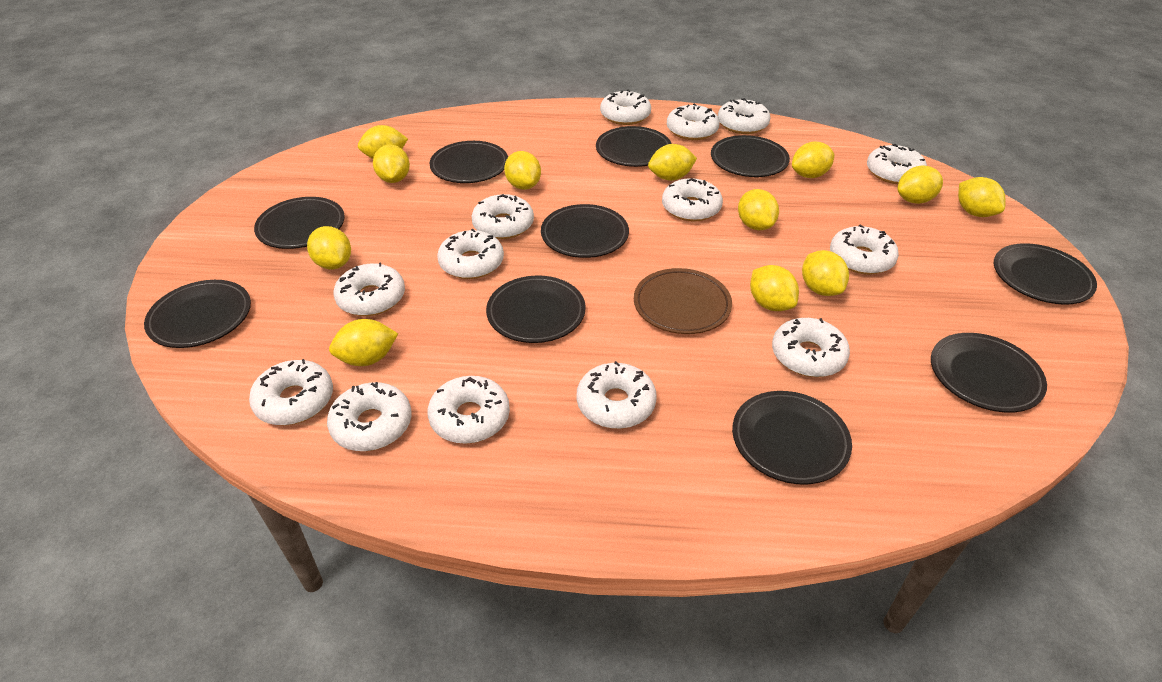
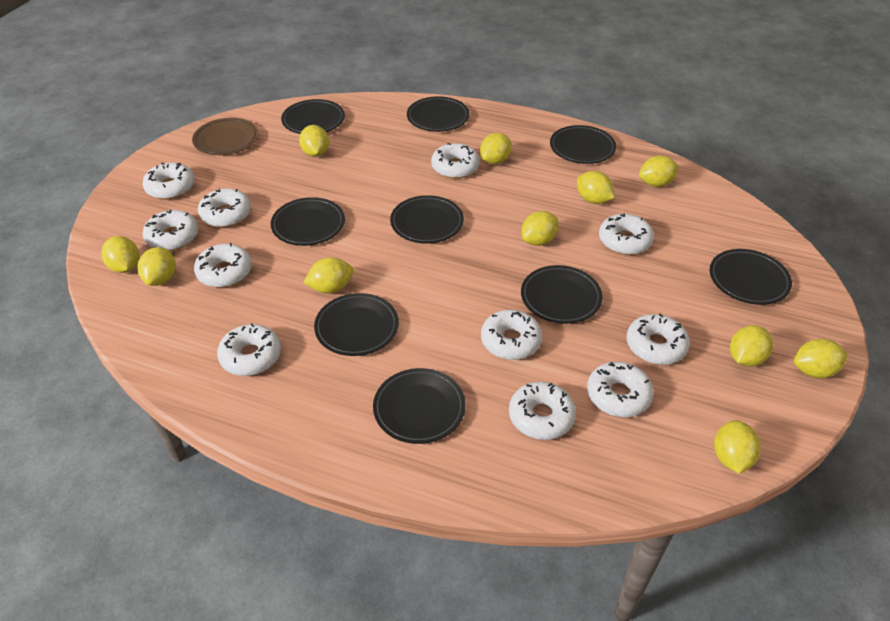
black plate: [144,280,251,348] [254,197,345,249] [429,141,508,183] [486,275,586,343] [541,204,629,258] [596,126,672,167] [711,135,790,177] [732,391,852,485] [931,333,1047,413] [994,243,1097,305] = 10 -> [271,197,345,246] [281,99,345,134] [314,293,399,356] [373,368,466,444] [390,195,464,243] [407,96,469,132] [521,265,603,324] [550,125,616,164] [710,249,792,305] = 9
white donut: [249,359,333,425] [327,382,412,451] [334,262,405,316] [428,376,510,444] [437,229,504,279] [472,194,534,239] [577,361,657,429] [600,90,651,125] [662,178,723,222] [667,103,720,140] [718,98,770,134] [772,318,850,377] [830,225,899,275] [867,144,927,184] = 14 -> [142,163,195,199] [143,210,198,251] [194,243,252,287] [198,188,251,227] [217,323,281,376] [431,143,480,179] [481,310,542,360] [509,382,576,440] [587,361,654,417] [599,213,654,255] [626,313,690,365] = 11
yellow lemon: [307,226,351,269] [329,319,398,366] [358,125,408,159] [373,145,410,183] [504,151,541,190] [648,144,697,181] [738,189,779,230] [750,265,799,311] [792,142,835,178] [802,250,849,296] [897,166,943,204] [958,177,1006,217] = 12 -> [101,236,139,273] [138,247,176,286] [299,125,329,157] [303,257,354,293] [480,133,512,164] [521,211,558,246] [577,171,615,204] [639,155,679,187] [714,420,761,474] [730,325,773,367] [794,339,848,378] = 11

